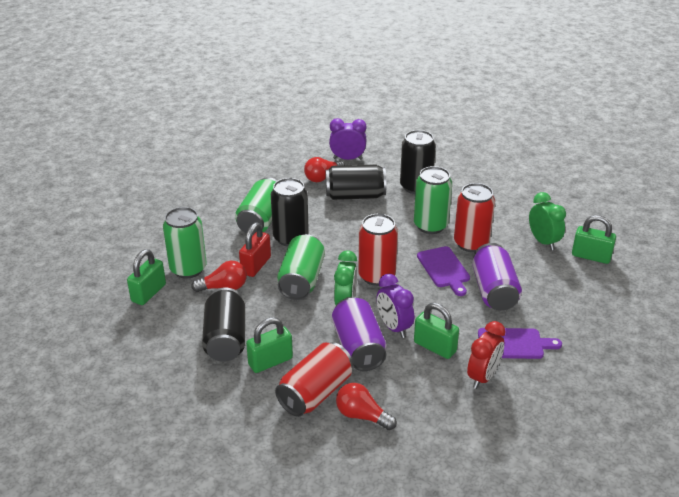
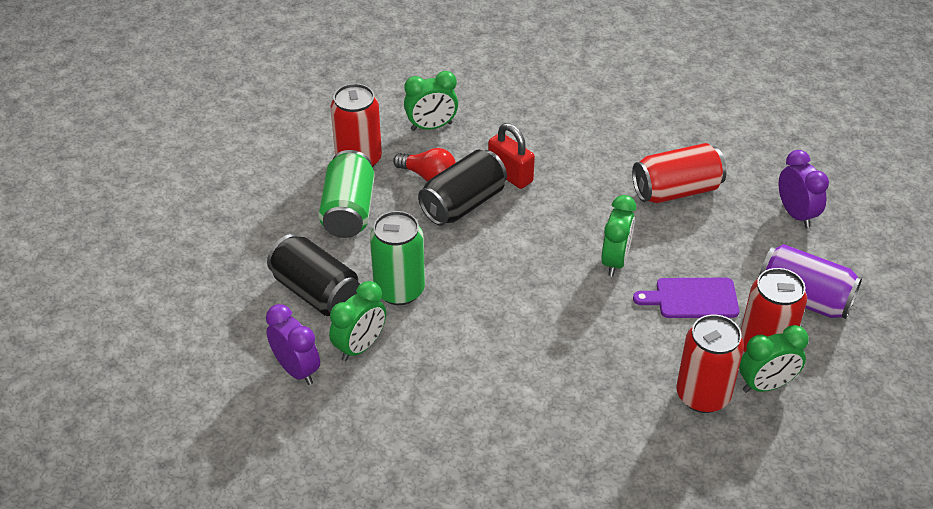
black can: [202,287,245,362] [271,178,309,247] [326,165,386,200] [400,130,436,194] = 4 -> [267,234,360,316] [418,149,507,225] = 2
green can: [163,207,207,278] [235,177,278,235] [277,234,325,300] [414,166,452,234] = 4 -> [319,150,375,238] [370,211,425,305] = 2
green clock: [334,250,357,305] [529,192,566,250] = 2 -> [329,281,386,361] [404,71,458,131] [601,195,636,276] [739,325,809,393] = 4
green padlock: [127,249,166,305] [246,317,293,373] [414,303,459,359] [572,215,616,264] = 4 -> none = 0
purple can: [332,297,386,371] [472,243,522,311] = 2 -> [759,244,862,319] = 1
purple cutting board: [417,246,470,296] [478,328,562,359] = 2 -> [633,278,739,318] = 1
red can: [275,342,353,417] [358,214,398,286] [454,183,495,252] = 3 -> [331,84,382,168] [632,143,727,203] [676,315,744,413] [741,268,807,352] = 4
red clock: [467,321,506,389] = 1 -> none = 0
red light bulb: [191,261,247,292] [304,157,345,182] [336,383,397,430] = 3 -> [393,148,456,181] = 1

